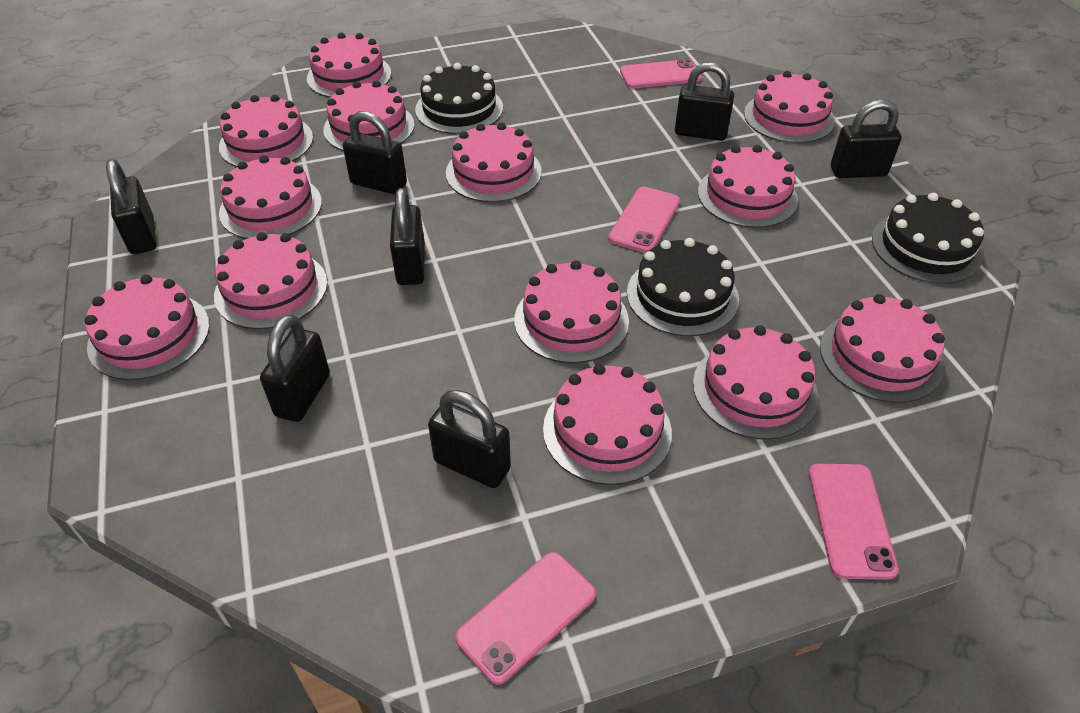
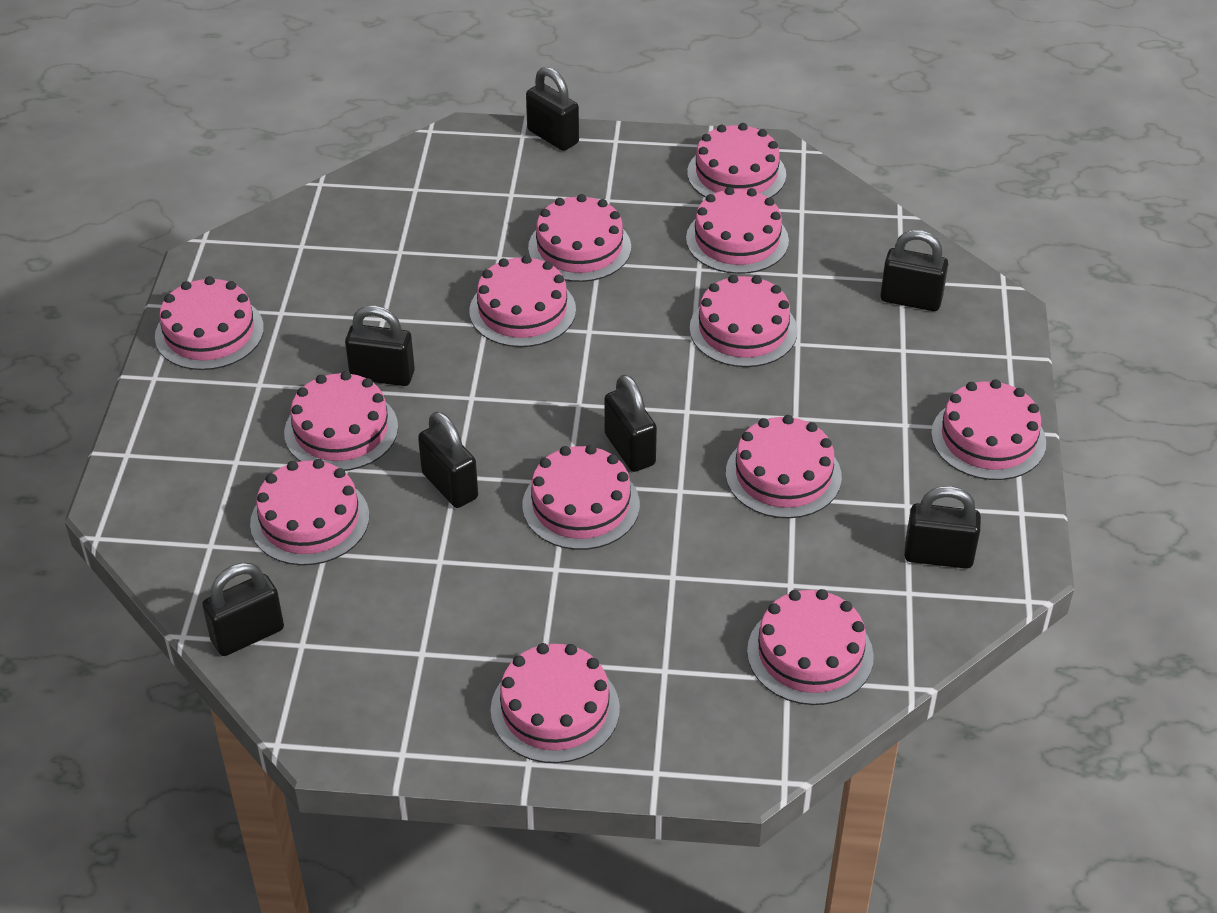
black cake: [415,63,503,134] [627,238,739,336] [872,193,984,284] = 3 -> none = 0
pink phone: [455,552,596,685] [608,187,680,253] [620,59,702,89] [808,464,899,580] = 4 -> none = 0

